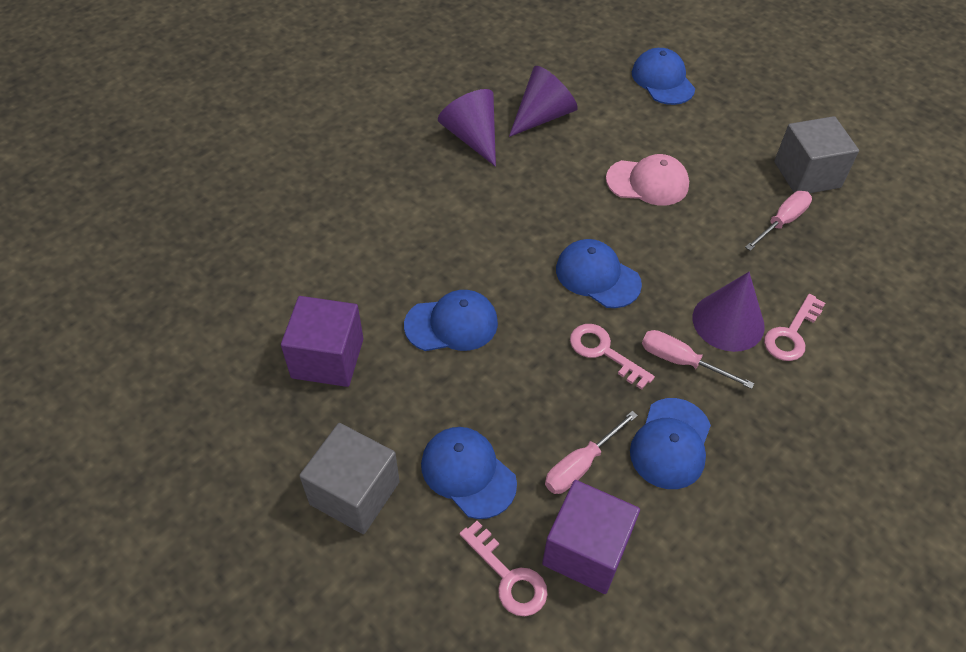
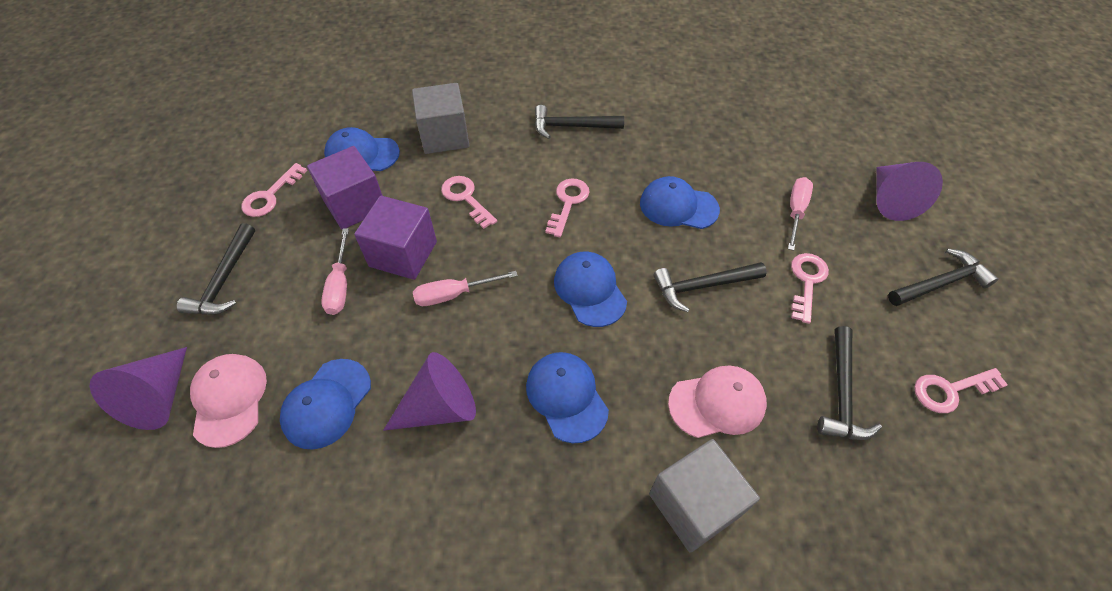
black hammer: none = 0 -> [177,223,255,315] [535,105,624,139] [654,262,766,312] [817,326,882,440] [888,249,999,306] = 5
pink cap: [606,154,689,206] = 1 -> [190,354,267,448] [668,365,767,438] = 2
pink key: [459,521,548,616] [570,324,655,390] [764,294,825,361] = 3 -> [241,163,307,217] [441,176,497,229] [545,178,589,237] [791,253,829,324] [914,368,1008,413] = 5

